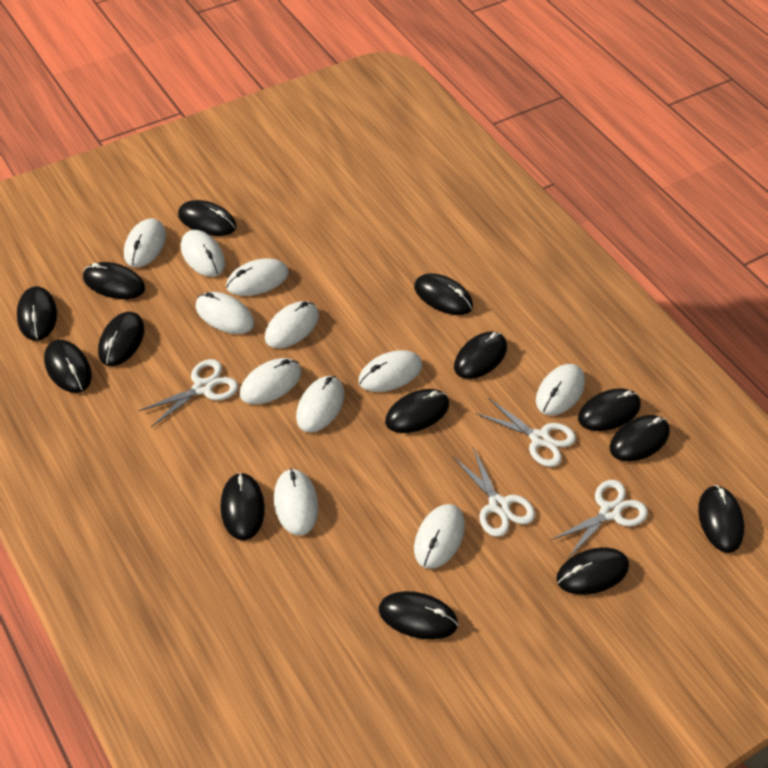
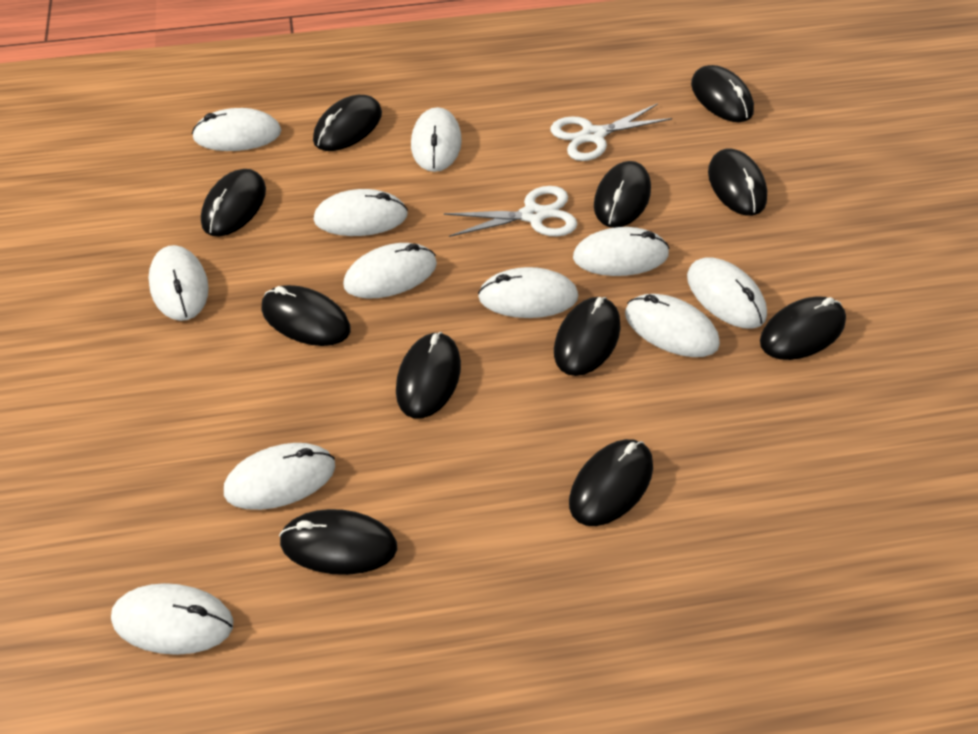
black mouse: [17,286,57,341] [44,339,92,393] [83,262,145,299] [98,312,144,366] [178,200,236,236] [220,472,265,540] [379,591,458,639] [385,389,449,433] [414,274,473,315] [454,331,507,379] [556,547,629,595] [578,388,641,431] [610,415,670,461] [698,485,744,553] = 14 -> [201,169,266,237] [261,285,351,346] [279,509,397,575] [313,95,382,151] [396,332,461,419] [554,297,621,376] [569,439,653,526] [594,161,651,228] [691,65,754,122] [708,149,767,216] [760,296,846,360] = 11
white scissors: [138,359,238,427] [453,447,535,537] [476,398,576,467] [551,480,648,558] = 4 -> [444,186,577,237] [551,103,672,161] = 2

